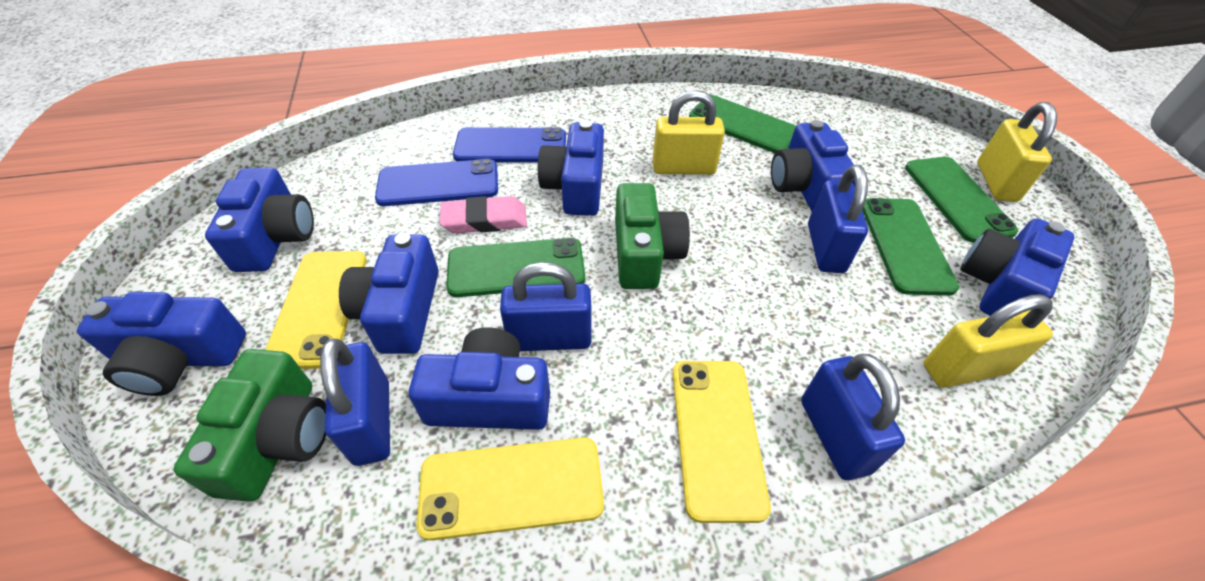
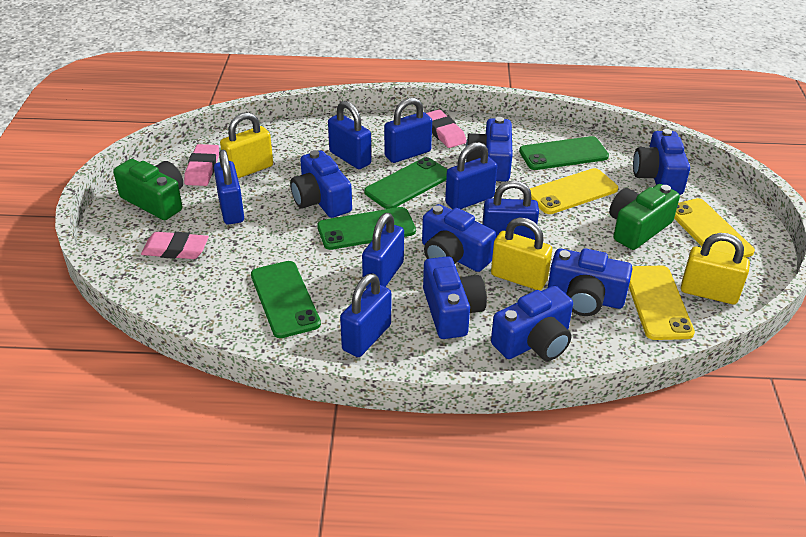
blue padlock: [320,339,390,466] [500,262,592,351] [801,354,905,480] [808,165,868,273] = 4 -> [214,149,244,224] [328,101,371,169] [340,273,391,357] [362,213,404,289] [384,98,432,163] [445,142,497,209] [482,180,539,240] = 7
blue phone: [375,159,498,206] [453,127,566,163] = 2 -> none = 0
pink eraser: [440,196,527,233] = 1 -> [141,232,209,259] [184,144,219,186] [426,110,467,148] = 3

